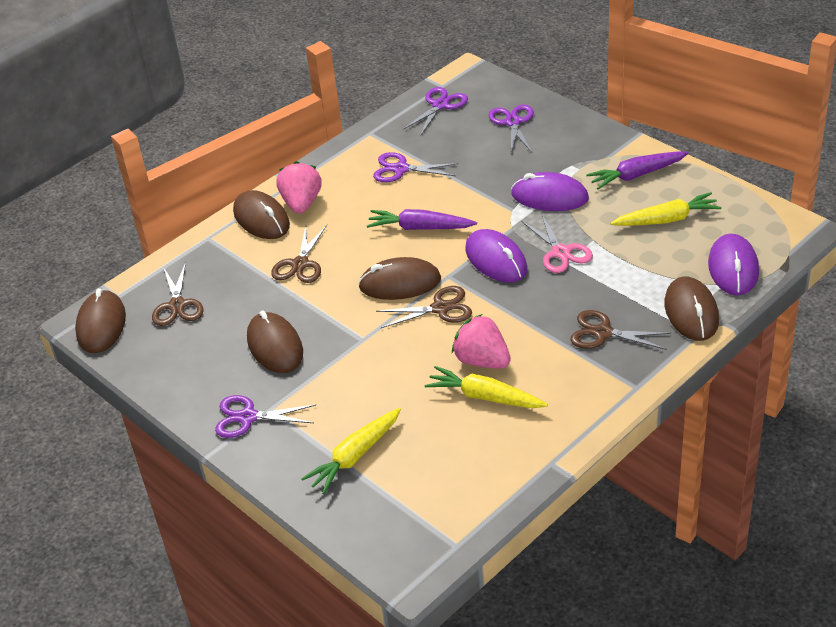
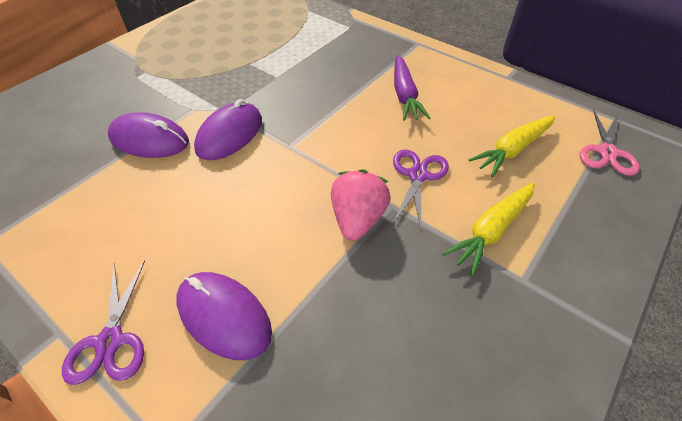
brown mouse: [75,288,126,353] [233,190,290,239] [247,311,303,373] [358,257,441,300] [664,277,719,341] = 5 -> none = 0
brown scissors: [152,262,204,326] [271,225,327,283] [376,286,472,328] [570,310,671,350] = 4 -> none = 0
pink strawberry: [277,161,322,214] [452,314,511,369] = 2 -> [331,169,391,241] = 1
purple carrot: [367,209,477,230] [586,151,689,189] = 2 -> [394,55,430,121] = 1
purple scissors: [215,395,316,438] [373,152,459,182] [403,87,468,136] [489,104,534,153] = 4 -> [62,260,145,385] [393,149,449,229] = 2
yellow carrot: [301,408,401,494] [425,366,548,408] [610,192,722,226] = 3 -> [443,182,535,276] [468,115,555,177] = 2

